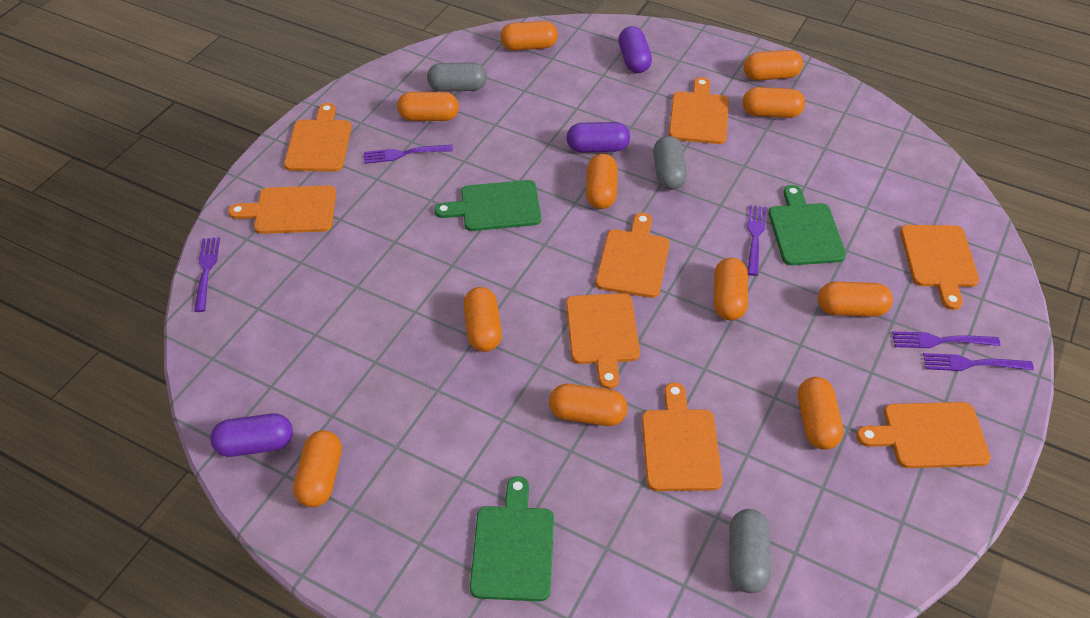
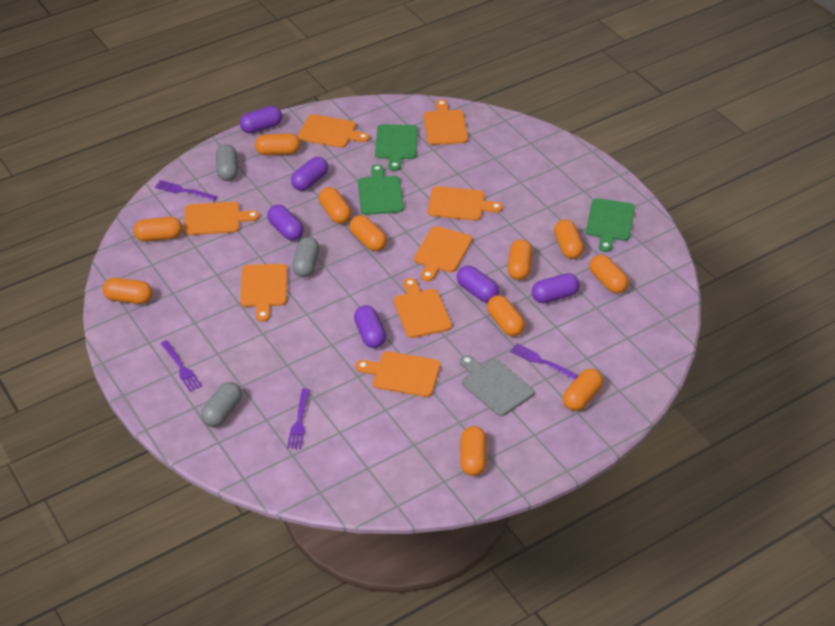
grey cutting board: none = 0 -> [460,355,534,416] = 1
purple capsule: [210,413,293,457] [567,122,630,153] [618,26,652,73] = 3 -> [240,106,282,134] [267,205,304,241] [291,157,328,191] [354,305,386,348] [457,266,499,302] [532,273,579,303] = 6
purple fork: [194,237,220,312] [364,145,453,164] [747,205,766,276] [892,331,1001,348] [923,353,1034,371] = 5 -> [155,180,217,201] [161,340,202,392] [287,388,310,449] [510,343,578,380] = 4

